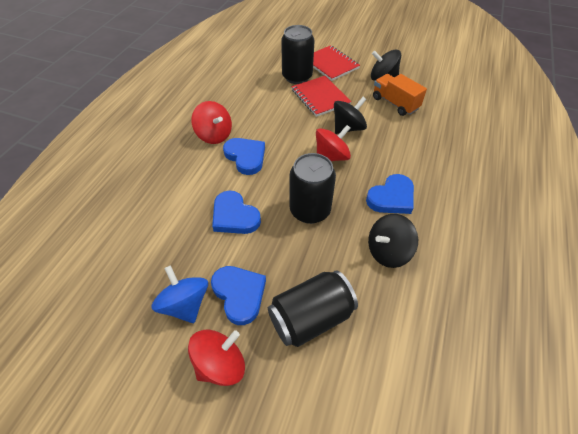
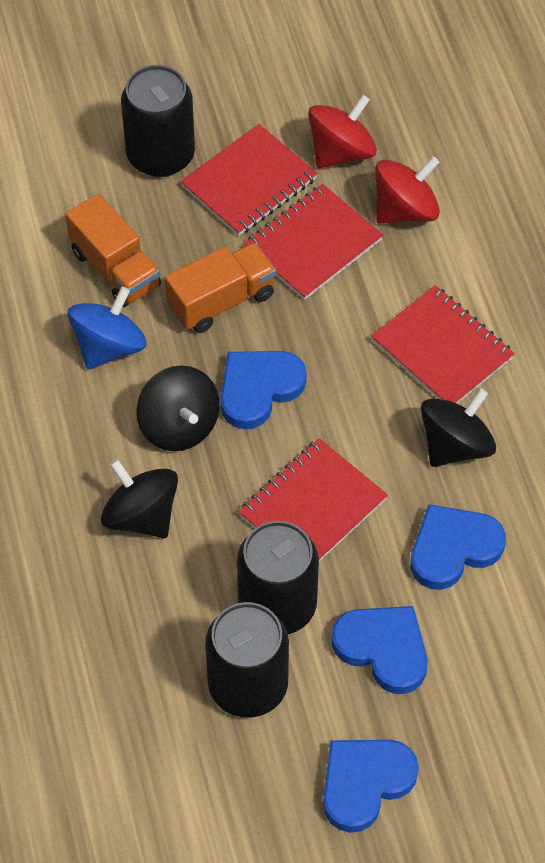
orange truck: [373,74,427,116] = 1 -> [65,193,161,308] [165,243,276,333] = 2
red notebook: [292,76,351,117] [313,45,360,81] = 2 -> [180,124,318,236] [238,438,388,562] [244,184,383,300] [371,285,515,404] = 4
red spinning top: [188,330,245,386] [191,101,232,144] [316,125,351,161] = 3 -> [308,95,377,168] [375,157,440,223] = 2

